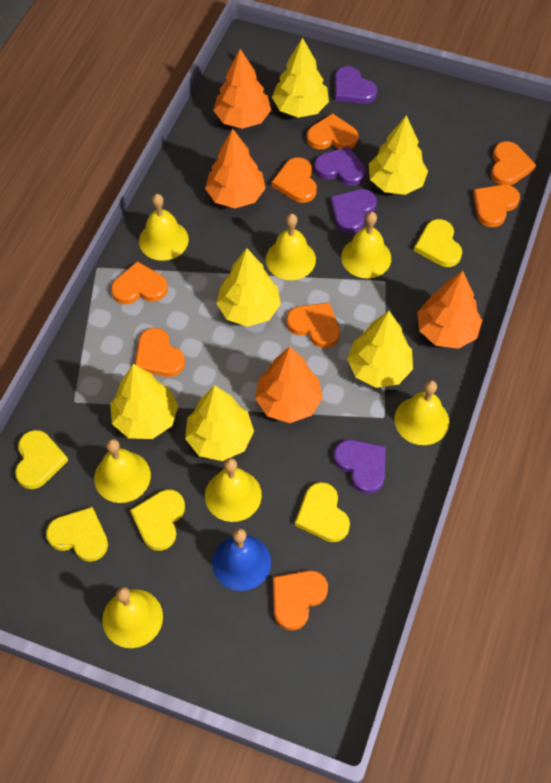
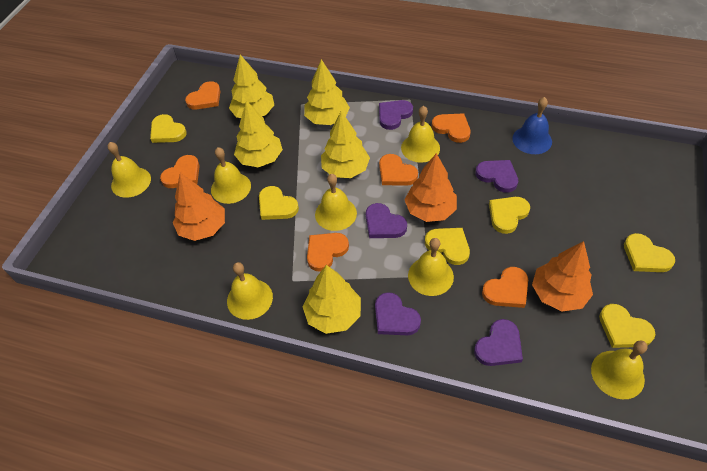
orange heart: [111,261,168,304] [135,328,185,377] [272,158,317,203] [273,570,328,630] [286,303,340,348] [307,113,358,150] [473,185,520,227] [491,141,536,185] = 8 -> [160,155,200,188] [185,81,221,109] [307,233,349,272] [379,154,418,186] [432,113,471,143] [482,267,528,308] = 6
orange tree: [205,129,266,208] [213,49,271,129] [255,346,323,423] [417,271,482,349] = 4 -> [173,173,225,241] [405,153,457,222] [532,241,593,312] = 3
purple heart: [314,146,366,186] [330,189,377,233] [334,440,386,494] [335,66,377,104] = 4 -> [366,203,407,238] [375,292,421,335] [379,100,413,130] [474,319,523,366] [476,160,518,193] = 5
yellow heart: [15,430,68,489] [46,507,108,562] [130,489,185,551] [295,482,350,542] [414,219,462,267] = 5 -> [150,114,187,143] [259,186,299,220] [425,228,470,265] [489,197,530,234] [599,304,656,348] [624,233,675,272] = 6
yellow tree: [110,364,178,439] [185,385,254,461] [216,248,281,327] [272,37,329,118] [347,311,413,388] [369,115,428,195] = 6 -> [229,55,274,118] [234,100,283,167] [303,265,361,334] [304,59,350,125] [321,111,370,178] = 5

